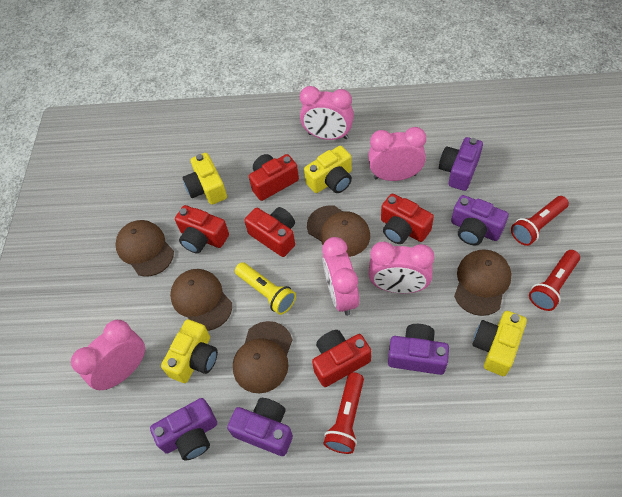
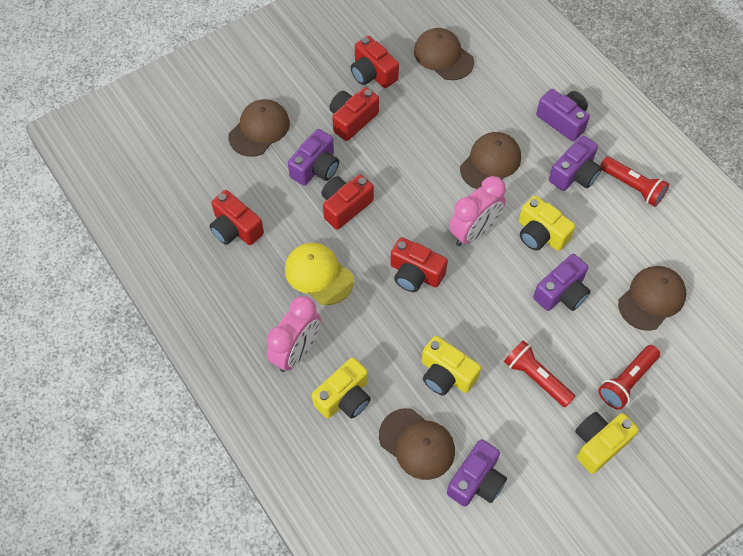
pink clock: [71,320,145,390] [300,86,354,140] [322,237,359,316] [368,127,426,181] [369,242,434,293] = 5 -> [267,296,321,372] [449,176,506,246] = 2
yellow cap: none = 0 -> [285,243,354,305] = 1
yellow flashlight: [235,262,296,315] = 1 -> none = 0

